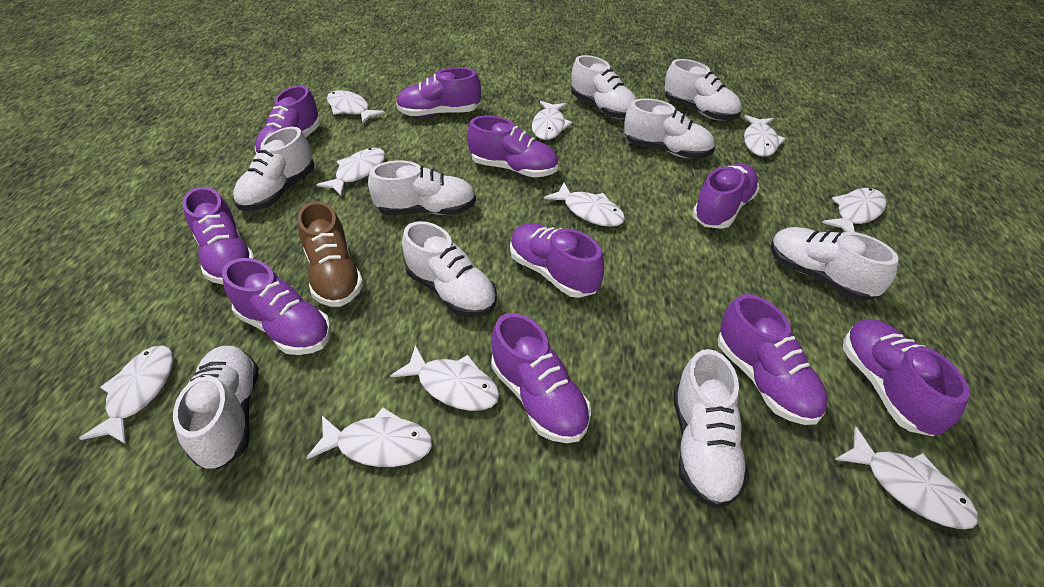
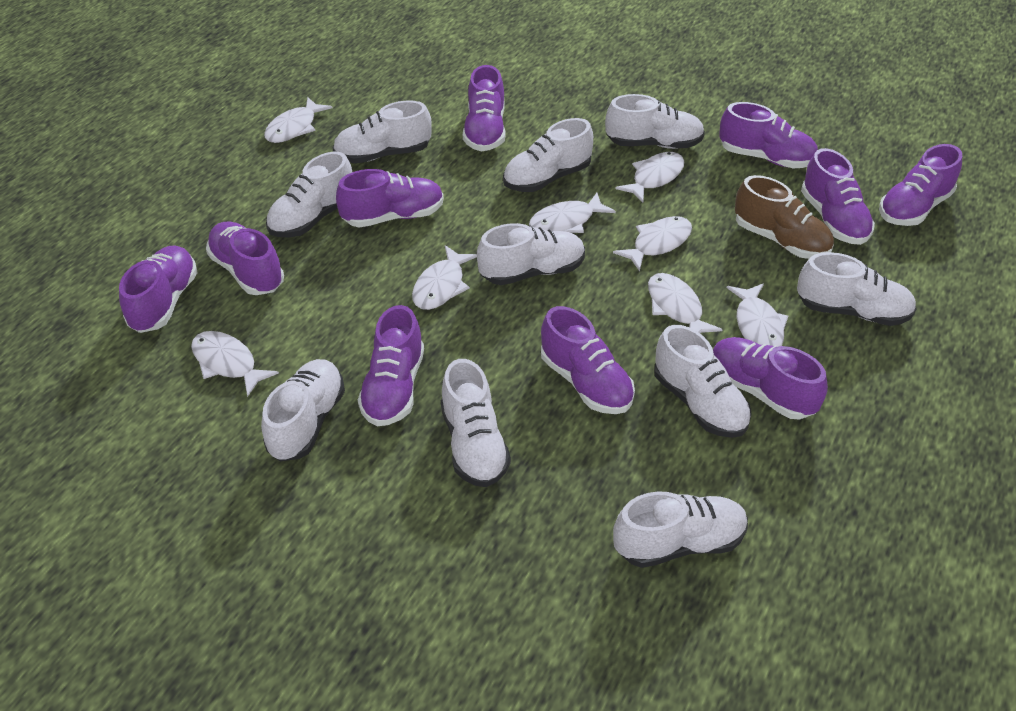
white fish: [79,346,173,444] [306,407,433,467] [316,148,385,196] [327,90,385,124] [390,345,500,411] [532,101,572,140] [544,183,625,227] [744,115,786,157] [822,188,887,232] [835,427,978,529] = 10 -> [191,331,279,397] [264,97,333,143] [412,245,477,310] [529,193,616,233] [613,216,692,271] [615,152,684,203] [648,273,723,334] [727,283,788,347] = 8
white shoe: [173,346,259,470] [233,127,314,211] [368,161,476,215] [402,221,497,317] [571,55,636,119] [624,98,715,159] [664,59,742,121] [674,349,749,508] [770,227,899,301] = 9 -> [261,359,345,461] [266,152,352,237] [333,101,432,164] [441,359,511,487] [477,223,585,285] [503,118,593,192] [605,94,705,149] [613,492,748,568] [654,325,752,438] [797,252,916,326] = 10

